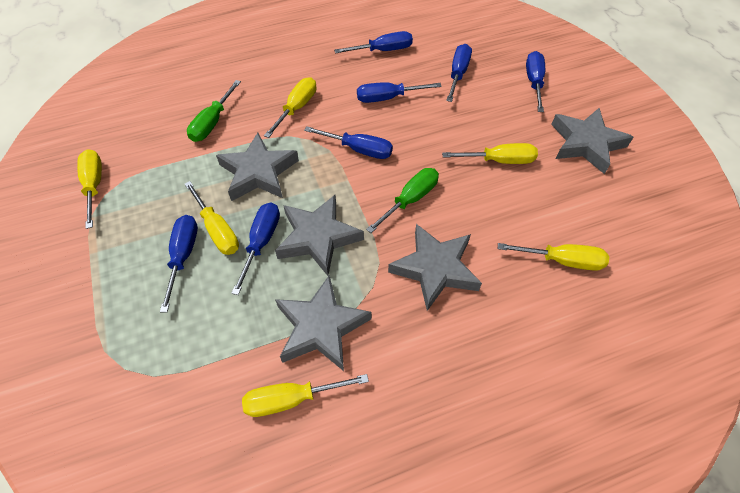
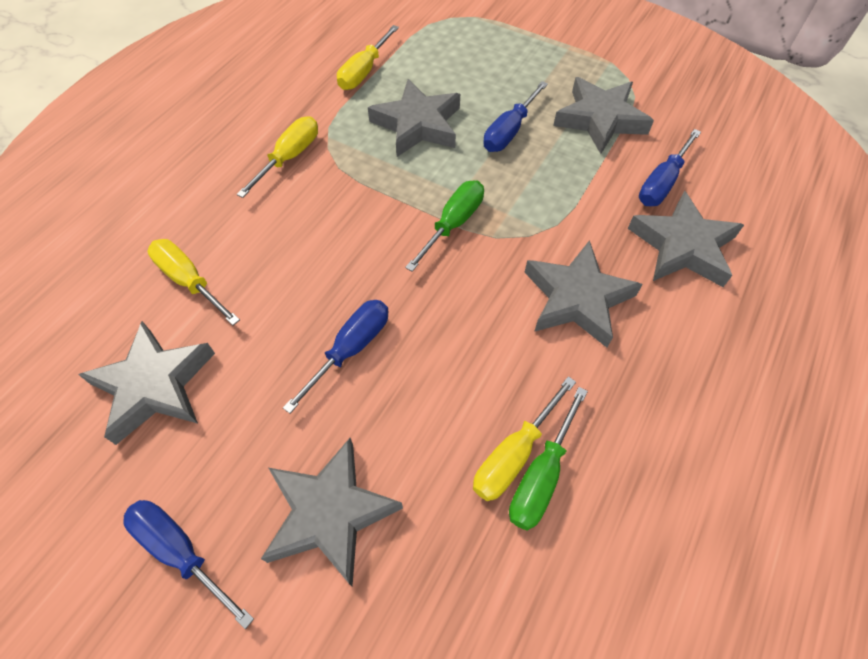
blue screwdriver: [160,215,198,313] [231,203,280,295] [304,126,393,159] [334,31,413,53] [357,82,442,103] [446,44,472,102] [526,51,545,112] = 7 -> [123,500,254,629] [283,300,389,414] [483,81,548,152] [639,129,701,206] = 4
grey star: [216,133,299,201] [275,195,364,276] [275,275,371,371] [388,224,482,311] [551,108,633,174] = 5 -> [78,321,215,445] [261,438,403,586] [368,79,460,157] [524,240,643,348] [553,77,654,154] [628,191,744,287] = 6
yellow screwdriver: [77,149,102,229] [185,181,239,255] [242,374,369,417] [264,77,316,138] [442,143,538,164] [498,243,609,271] = 6 -> [148,239,240,325] [237,116,318,198] [337,25,399,90] [473,376,576,501] = 4

